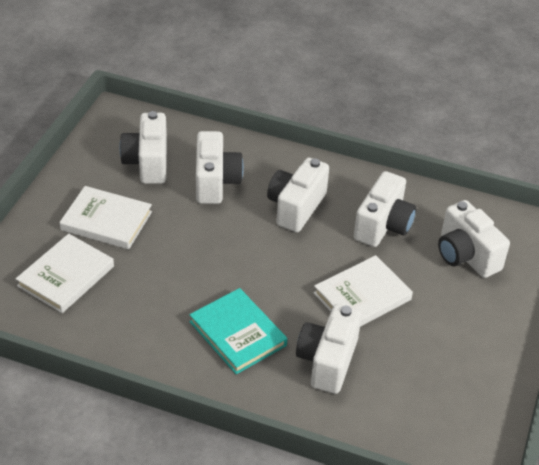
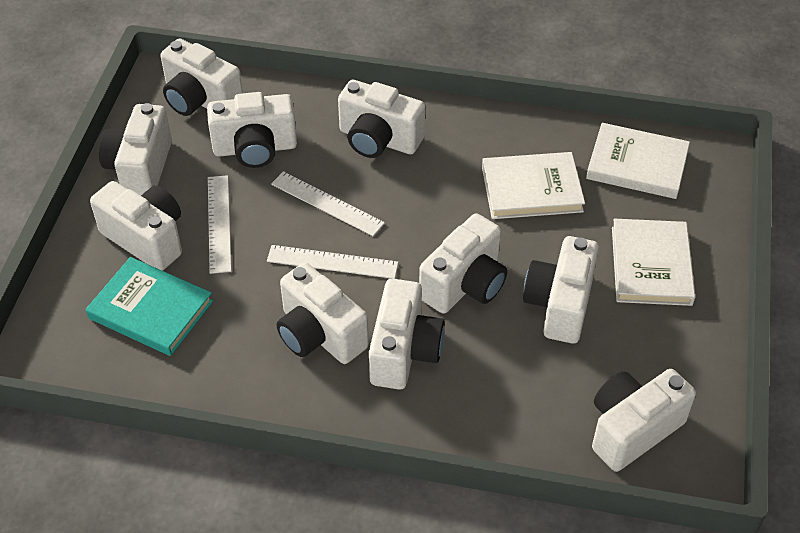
white camera: [119,111,167,184] [196,131,244,204] [267,158,329,232] [296,304,362,394] [354,171,416,247] [438,200,510,278] = 6 -> [90,181,182,271] [99,103,172,196] [160,39,243,116] [207,92,297,168] [277,262,369,364] [338,80,425,158] [369,279,445,390] [419,213,507,314] [523,236,599,344] [592,369,696,472] = 10
white ruler: none = 0 -> [208,175,232,274] [267,245,399,279] [271,171,385,236] = 3

